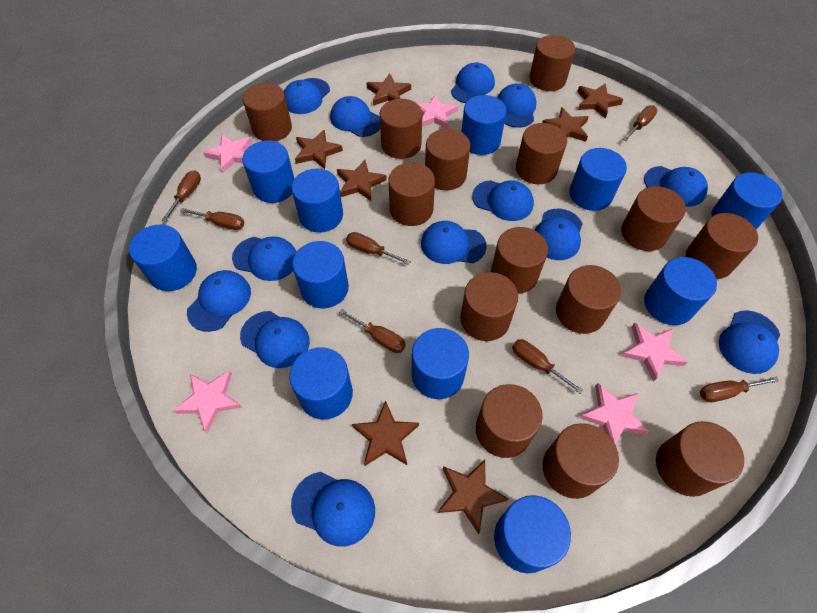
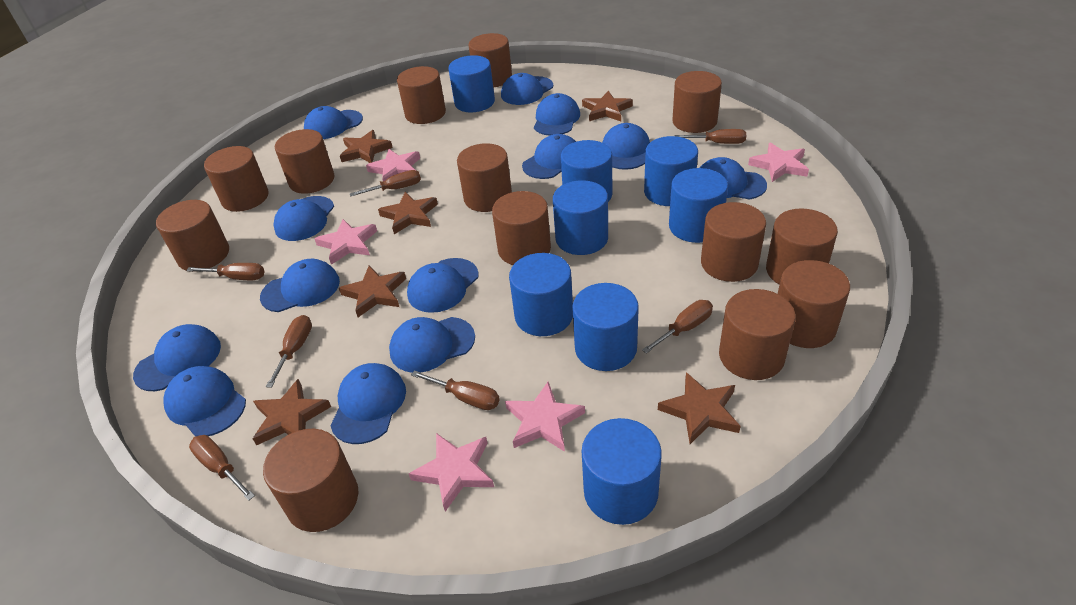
blue cylinder: [129,224,197,291] [242,141,294,203] [289,347,353,420] [291,169,343,233] [292,241,349,309] [412,328,469,399] [461,95,507,155] [494,495,571,573] [569,148,627,211] [644,257,717,325] [711,172,782,230] = 11 -> [448,55,495,112] [509,253,573,336] [553,180,608,255] [561,140,612,202] [572,283,639,371] [582,418,662,525] [644,136,698,206] [669,168,728,243] = 8
brown cylinder: [243,83,292,141] [380,99,422,159] [388,162,435,226] [425,129,471,191] [460,272,518,341] [476,384,543,458] [491,227,548,294] [516,123,567,184] [529,35,575,91] [543,423,619,499] [556,265,621,334] [621,186,686,251] [656,421,744,497] [686,213,758,279] = 14 -> [156,200,229,272] [204,146,269,212] [263,429,358,532] [275,129,334,194] [397,66,446,124] [457,143,512,212] [469,33,512,88] [492,191,551,265] [673,71,722,133] [701,202,766,282] [719,289,796,380] [766,208,838,285] [778,260,850,348] = 13
brown star: [295,130,343,169] [337,160,387,201] [352,401,419,466] [366,73,411,106] [438,460,508,534] [542,107,589,142] [577,83,623,118] = 7 -> [253,379,331,445] [339,266,406,317] [340,130,393,163] [378,192,438,234] [582,91,633,121] [658,372,741,444] = 6

